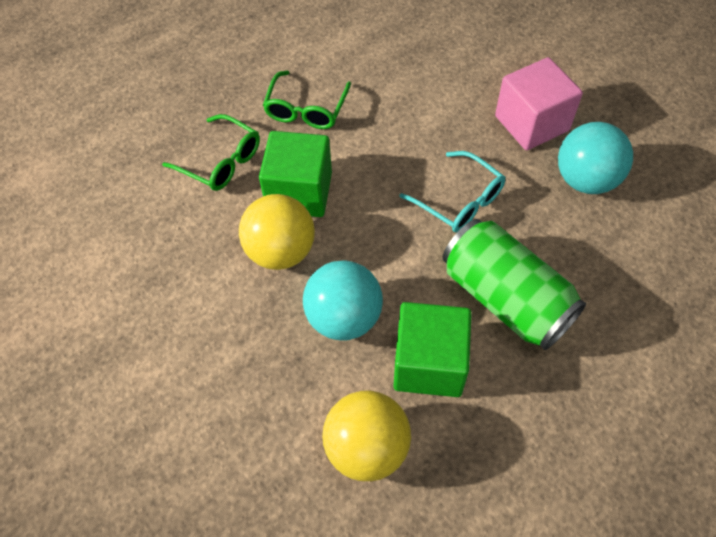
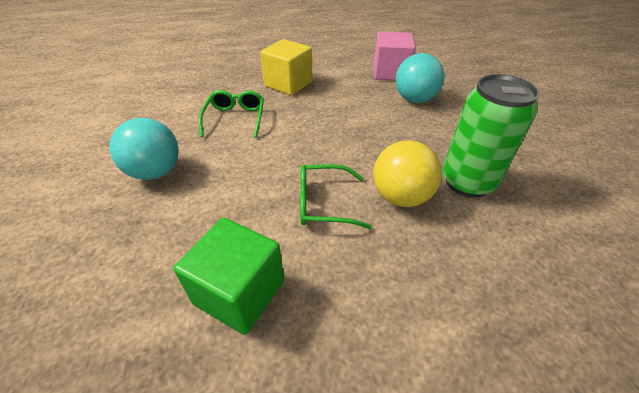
green cube: [259,131,332,217] [393,302,472,397] = 2 -> [173,218,284,335] = 1
turquoise glasses: [400,151,505,232] = 1 -> none = 0
yellow ball: [239,194,315,270] [322,391,411,481] = 2 -> [373,140,442,207] = 1
yellow cube: none = 0 -> [260,39,312,96] = 1

